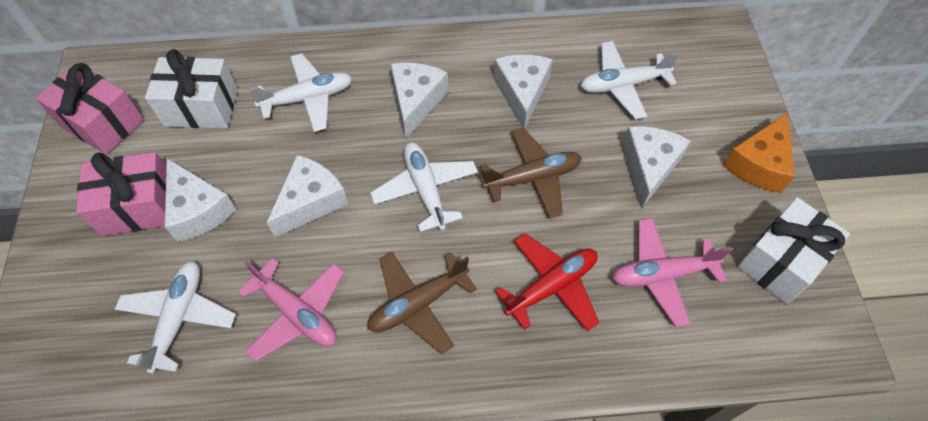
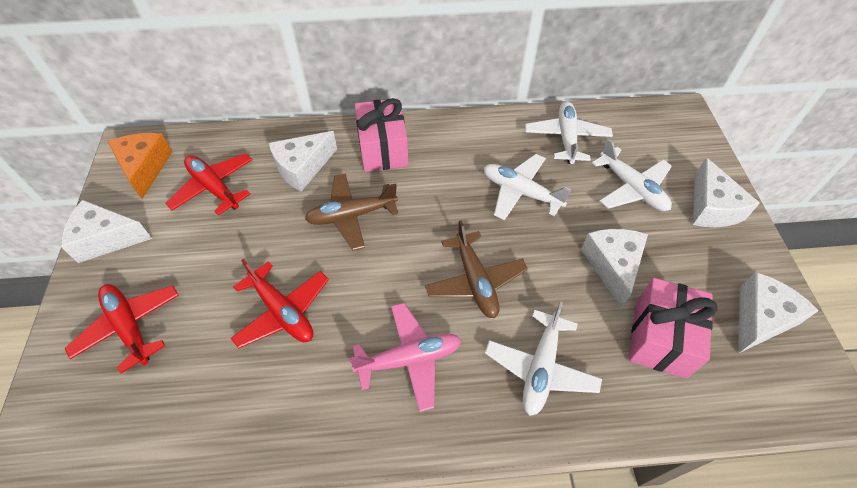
pink plane: [238,258,344,361] [612,218,732,327] = 2 -> [349,303,461,412] = 1
red plane: [495,234,599,332] = 1 -> [65,284,179,374] [165,153,252,215] [230,259,329,348] = 3
white gift: [145,49,238,128] [737,197,850,304] = 2 -> none = 0

